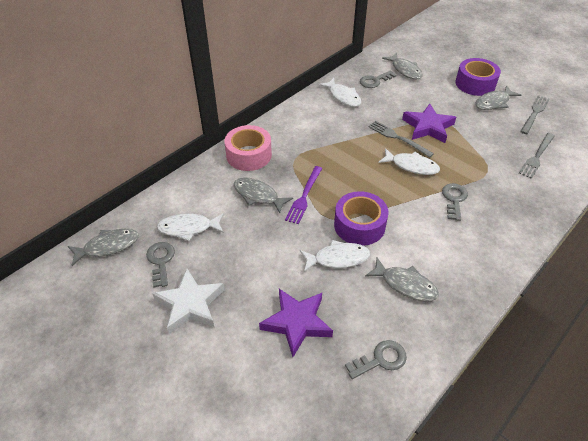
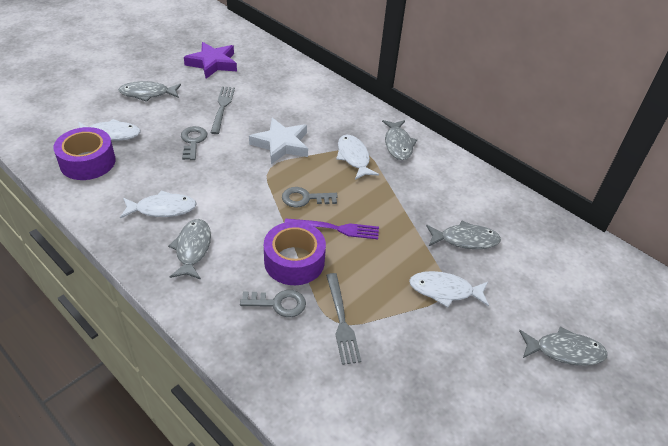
grey fork: [368,121,434,158] [519,133,555,179] [520,95,550,134] = 3 -> [210,87,235,134] [326,273,361,365] = 2
grey key: [146,242,175,288] [345,340,407,379] [360,70,396,88] [442,183,468,221] = 4 -> [181,126,207,160] [240,290,306,317] [282,187,338,207] = 3
pink tape: [224,125,272,171] = 1 -> none = 0
purple star: [259,289,333,357] [402,104,456,143] = 2 -> [184,42,237,79] = 1

